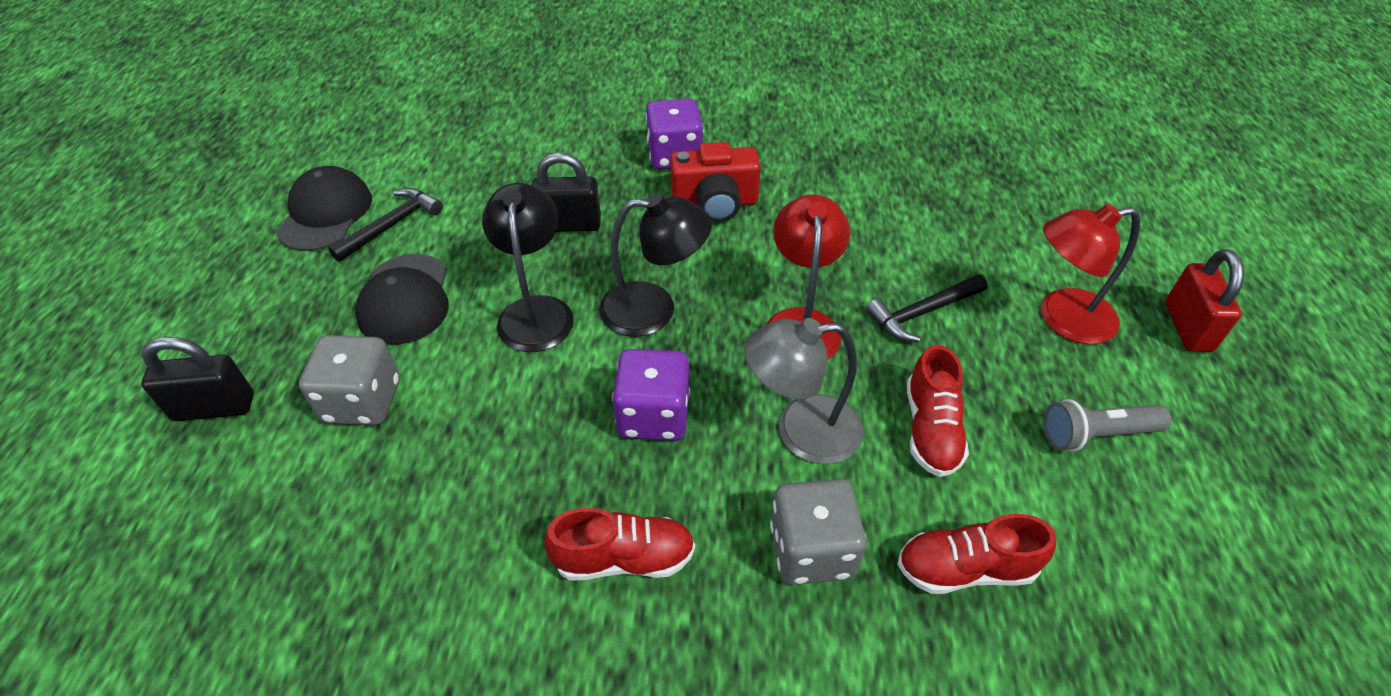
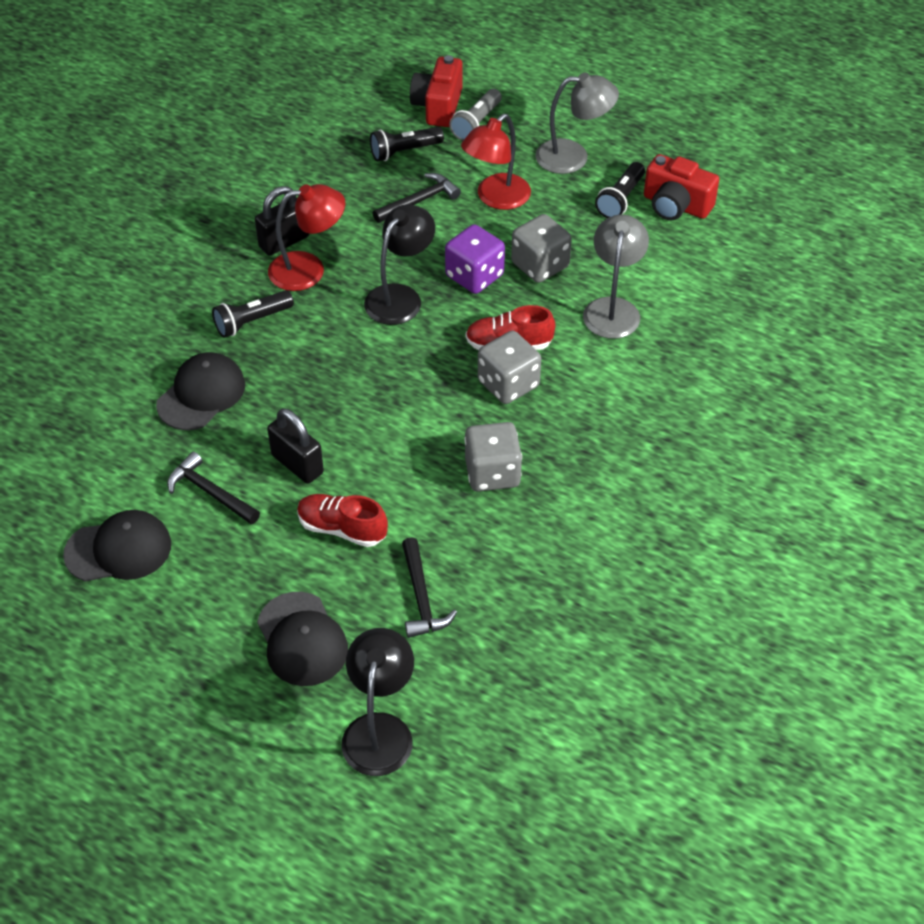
black cap: [276,166,372,251] [355,254,449,345] = 2 -> [63,510,171,582] [156,352,245,430] [257,592,348,686] = 3
black flashlight: none = 0 -> [212,290,294,338] [370,127,444,161] [595,162,645,218] = 3
black hammer: [328,188,443,262] [866,274,987,342] = 2 -> [167,452,260,524] [373,173,461,223] [402,537,457,638] = 3
grey dice: [299,335,399,426] [770,479,867,585] = 2 -> [464,422,522,492] [478,331,541,404] [511,214,572,283] = 3
grey lamp: [744,318,864,464] = 1 -> [535,73,619,174] [583,214,649,339] = 2
purple dice: [612,349,690,441] [646,98,703,170] = 2 -> [445,224,505,294] = 1
red camera: [670,142,761,222] = 1 -> [410,55,463,127] [644,154,719,220] = 2
red padlock: [1165,249,1244,352] = 1 -> none = 0
red shoe: [544,508,695,581] [897,514,1056,594] [907,345,969,477] = 3 -> [297,494,388,547] [466,305,555,350] = 2

